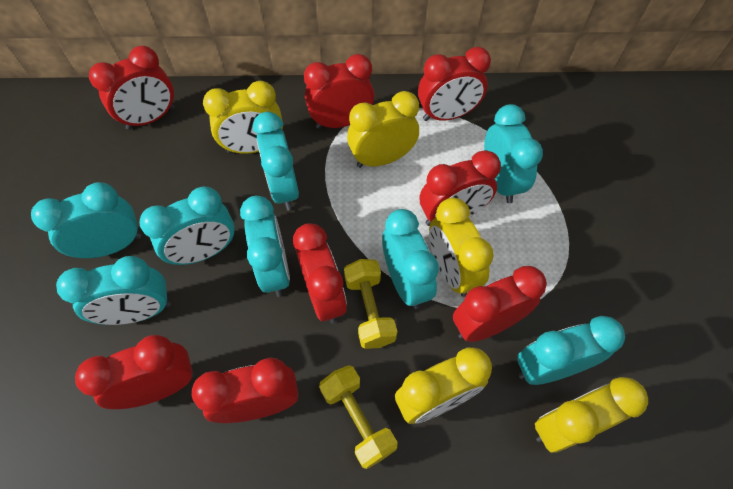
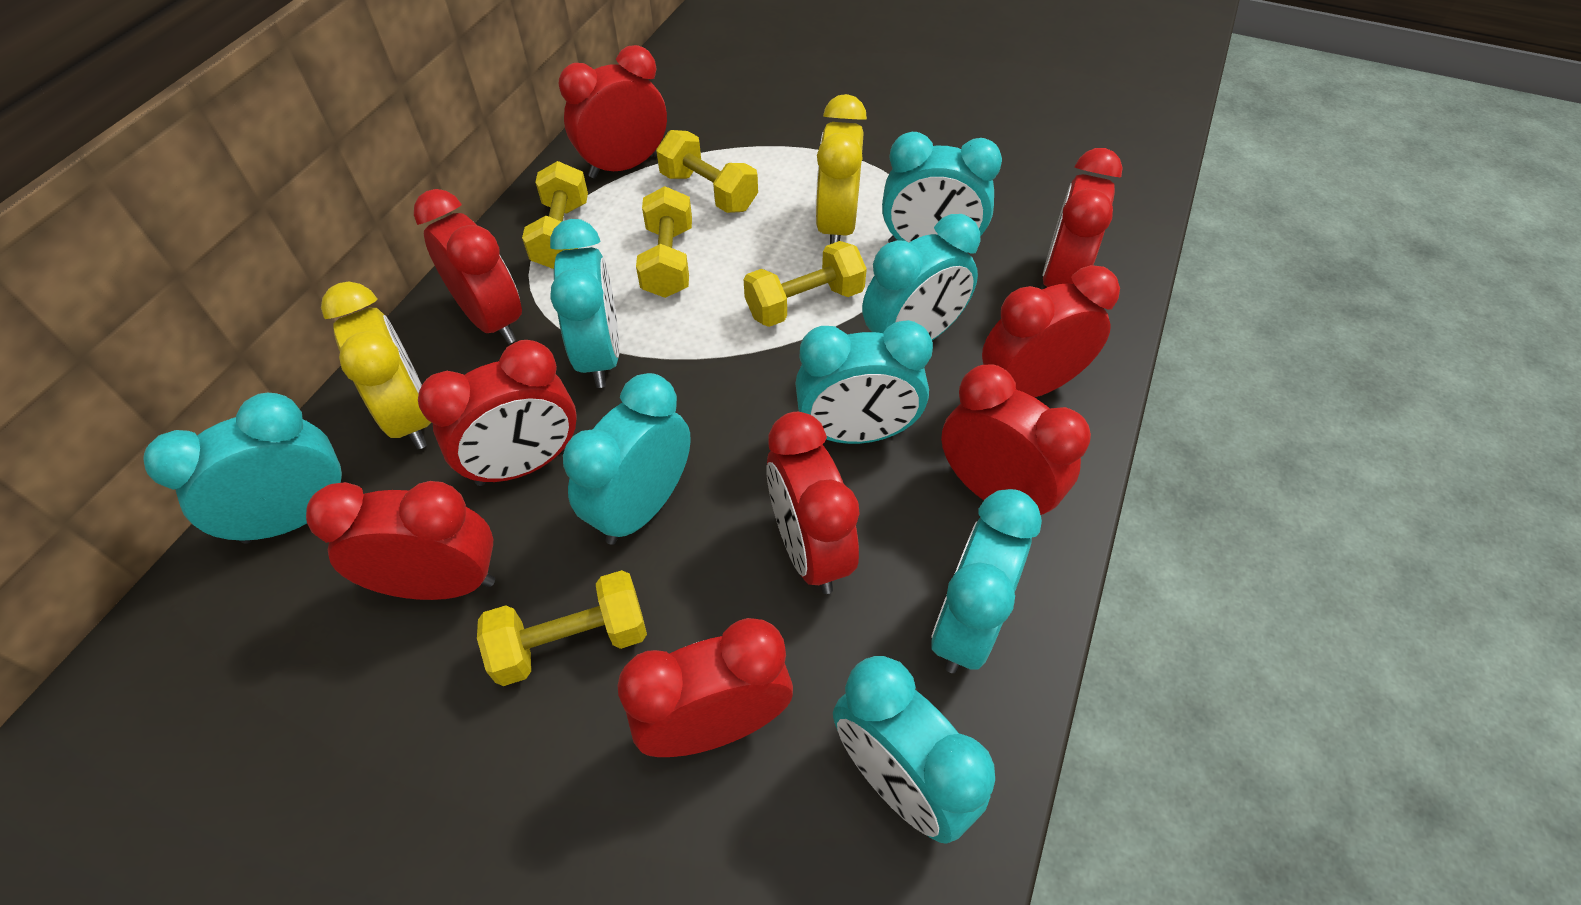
red clock: [75,335,194,409] [89,46,175,130] [192,357,298,423] [293,223,347,323] [304,54,375,129] [418,47,491,121] [420,150,501,226] [453,266,547,342] = 8 -> [306,481,495,600] [414,189,522,344] [418,340,577,486] [559,45,667,179] [618,618,793,757] [766,412,860,594] [941,364,1091,515] [982,265,1120,398] [1042,148,1123,287] = 9
yellow clock: [203,81,283,154] [347,91,419,168] [395,347,492,424] [429,198,494,297] [535,377,648,453] = 5 -> [321,281,432,449] [815,94,867,244] = 2
yellow dumbbell: [319,365,398,469] [344,259,397,349] = 2 -> [477,570,647,686] [522,161,588,269] [636,186,692,298] [656,130,758,213] [744,241,867,327] = 5

